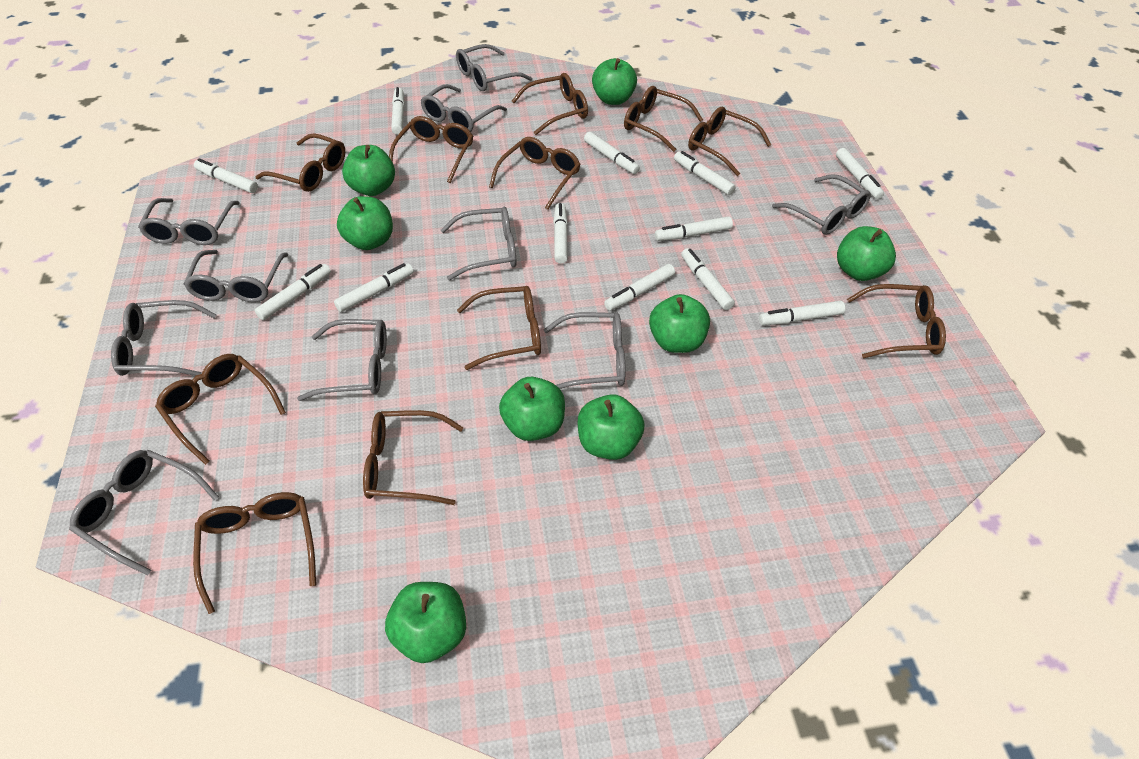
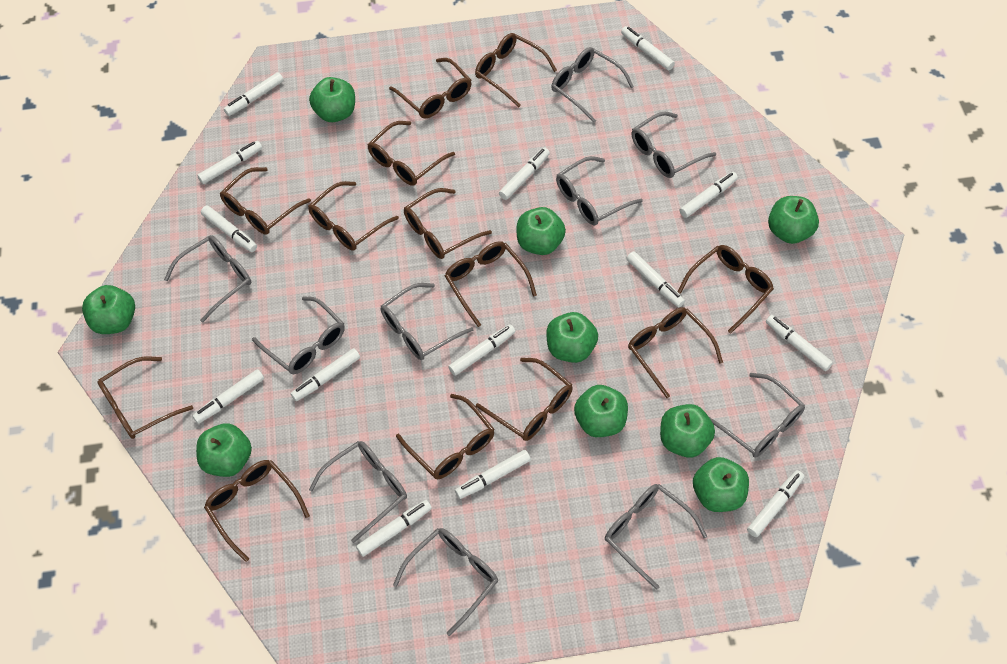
brown glasses: [155,354,286,465] [193,492,316,614] [255,133,345,192] [363,410,463,505] [389,116,473,183] [457,286,541,370] [489,137,581,210] [512,73,588,135] [624,86,703,152] [688,107,771,176] [847,284,946,358] = 11 -> [97,356,193,439] [204,460,310,562] [220,167,311,235] [308,181,399,251] [367,121,455,186] [389,58,472,118] [396,394,494,479] [404,188,492,259] [445,241,537,327] [475,33,557,107] [476,358,573,441] [628,307,723,398] [677,245,774,334] = 13
green apple: [337,196,393,250] [342,145,395,196] [385,582,466,663] [499,377,565,441] [578,394,644,460] [592,58,637,105] [649,294,710,353] [837,226,896,281] = 8 -> [82,285,135,334] [196,423,252,477] [309,77,355,122] [517,207,566,255] [546,312,598,363] [574,385,628,437] [660,404,715,458] [693,457,749,512] [768,196,819,244] = 9
white marker: [194,158,258,193] [255,264,331,320] [334,263,414,312] [391,87,405,135] [553,203,568,264] [584,132,640,174] [604,264,675,311] [655,216,733,241] [674,151,736,195] [681,248,735,310] [759,301,845,325] [836,148,884,199] = 12 -> [193,369,264,424] [197,141,262,184] [201,205,257,252] [224,72,284,116] [291,348,360,401] [356,500,432,557] [448,324,516,376] [455,450,531,499] [499,148,550,200] [621,26,675,70] [626,251,685,307] [680,172,738,218] [747,470,804,537] [766,315,833,371] = 14

